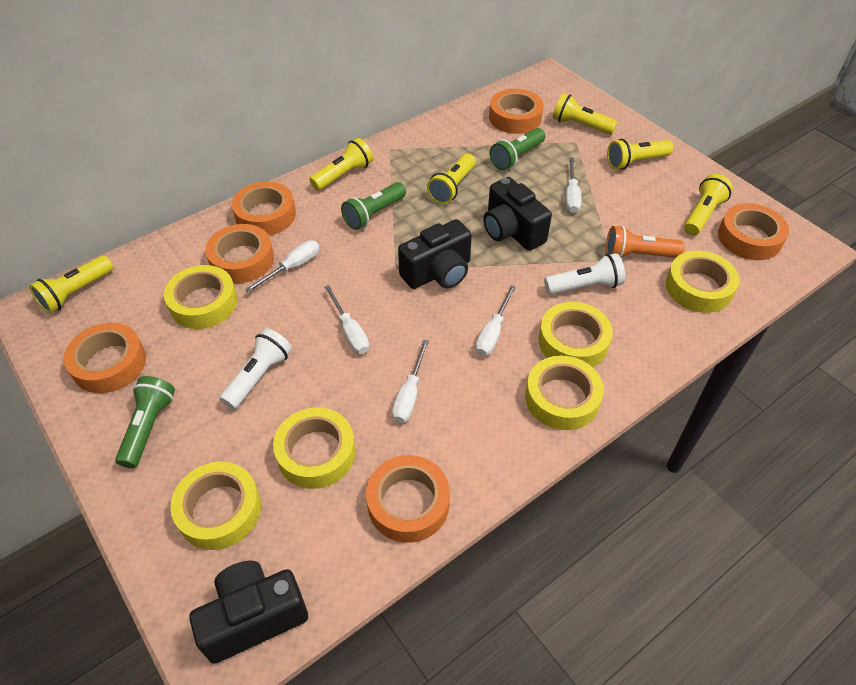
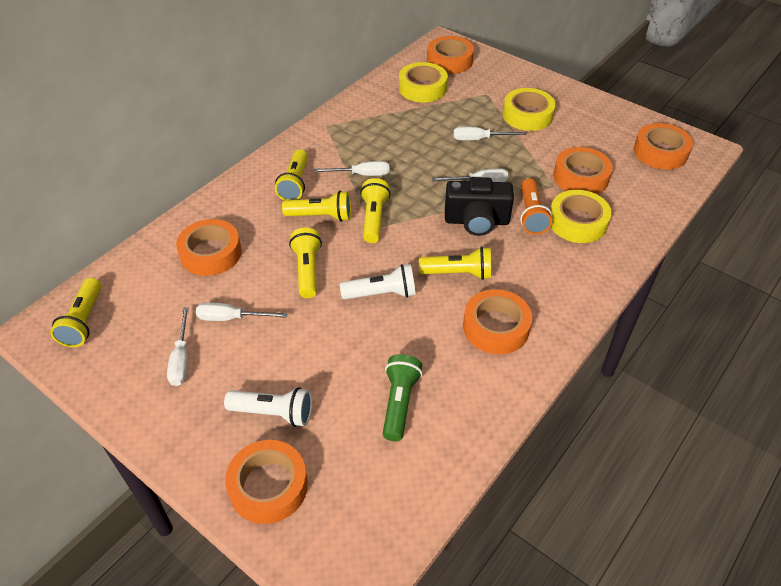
black camera: [189,561,308,664] [398,219,472,289] [483,177,552,251] = 3 -> [445,177,514,236] = 1
green flashlight: [115,376,175,468] [341,182,406,230] [490,128,545,170] = 3 -> [382,354,422,441] = 1
yellow tape: [164,265,237,329] [170,462,261,550] [273,407,355,489] [525,355,604,430] [538,302,613,367] [666,251,739,313] = 6 -> [399,62,448,103] [503,88,556,131] [550,190,612,243] = 3

